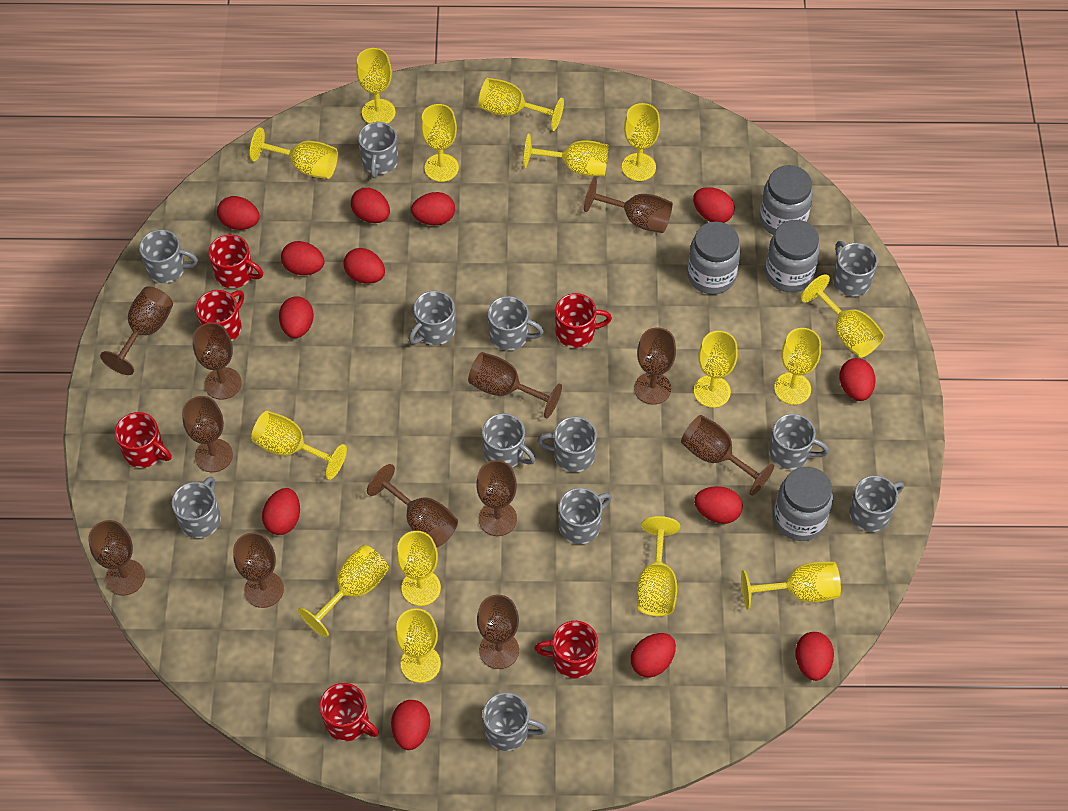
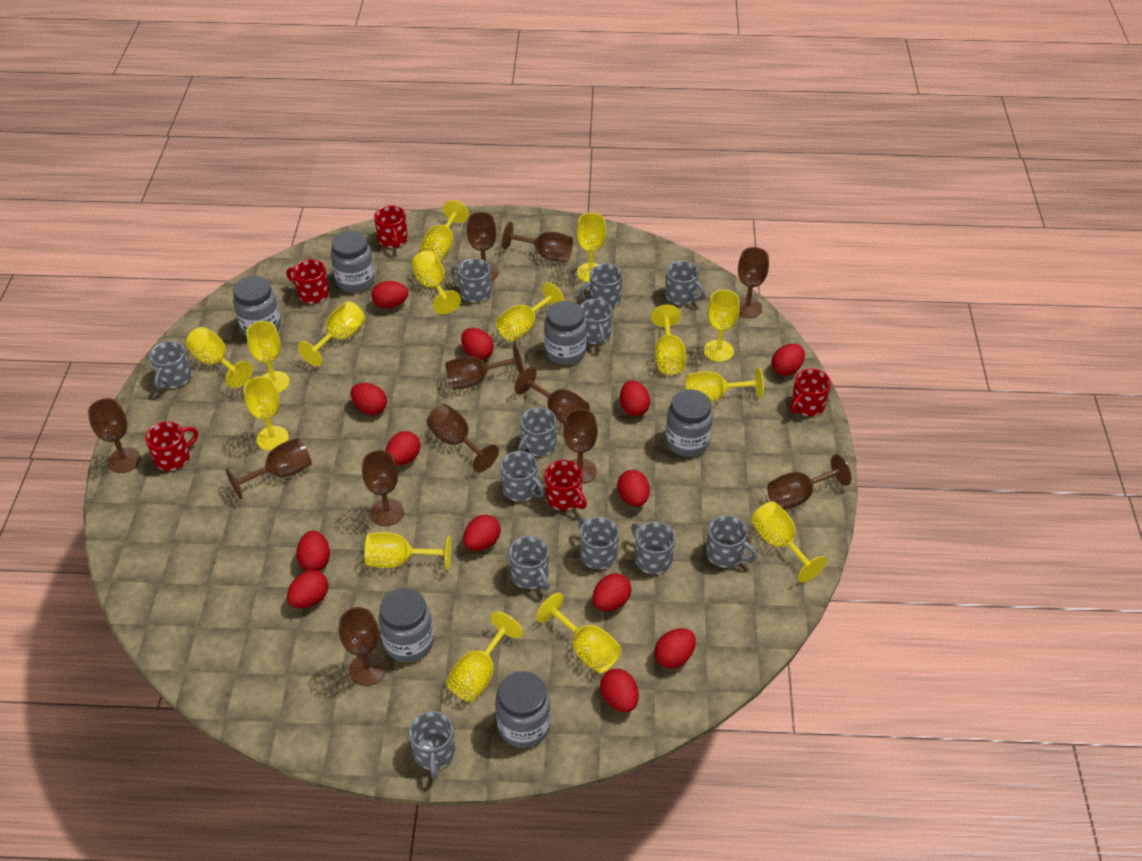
grey jar: [687,222,741,294] [759,165,813,235] [765,220,820,292] [774,467,833,541] = 4 -> [233,276,281,337] [331,231,375,292] [379,588,434,662] [496,671,551,748] [544,301,587,365] [666,389,713,457] = 6
red mug: [115,412,171,468] [196,290,244,341] [208,235,263,288] [319,683,379,741] [535,621,598,679] [555,293,612,348] = 6 -> [145,421,198,471] [287,259,329,304] [374,206,408,248] [545,460,587,511] [790,369,831,416] = 5

